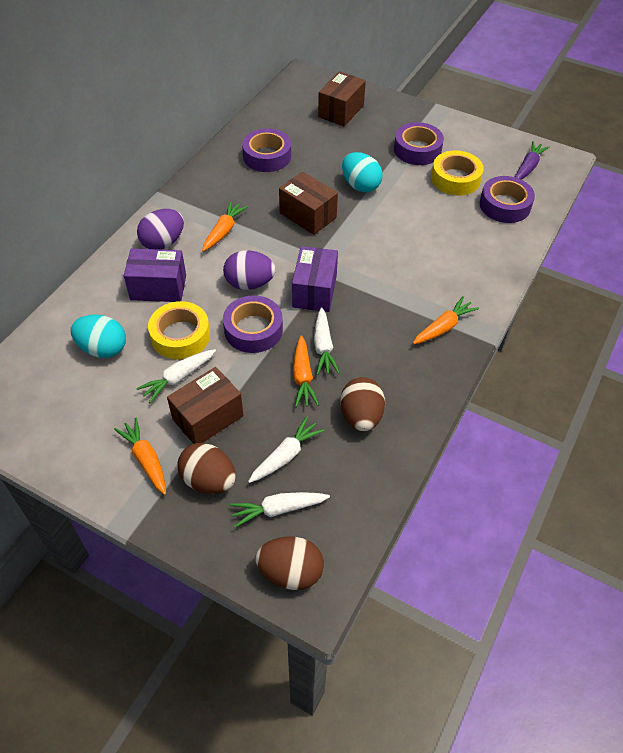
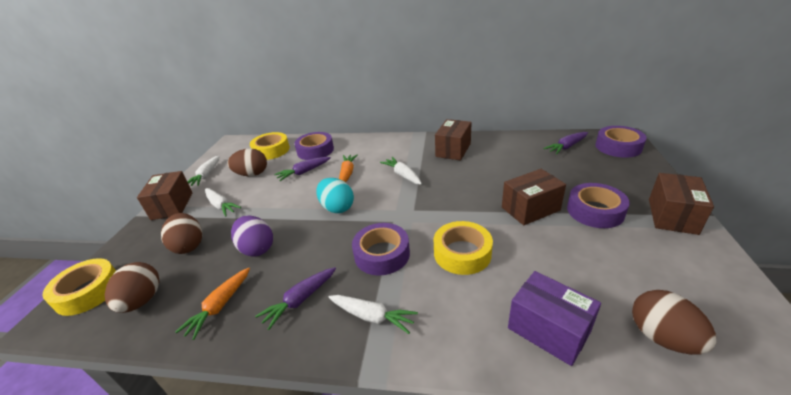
brown box: [167,367,243,444] [279,172,338,235] [318,71,366,126] = 3 -> [137,171,192,220] [435,119,472,160] [502,169,566,225] [649,173,714,235] = 4
brown egg: [177,443,236,494] [256,537,324,590] [340,377,385,432] = 3 -> [105,262,160,313] [161,213,202,254] [227,148,267,176] [632,290,716,355] = 4
orange carrot: [114,418,166,495] [202,201,248,252] [293,335,319,407] [413,296,479,344] = 4 -> [176,268,250,340] [339,154,358,183] = 2
purple box: [124,249,186,302] [292,246,338,312] = 2 -> [508,271,601,366] = 1
purple carrot: [515,141,550,180] = 1 -> [255,267,336,330] [274,157,331,181] [544,132,588,155] = 3
purple egg: [137,209,184,250] [223,250,276,290] = 2 -> [231,216,273,257] = 1
turquoise egg: [70,314,126,358] [342,152,383,193] = 2 -> [316,178,354,213] = 1
yellow tape: [148,301,210,359] [431,150,484,196] = 2 -> [43,258,116,316] [250,132,290,160] [434,221,493,275] = 3

